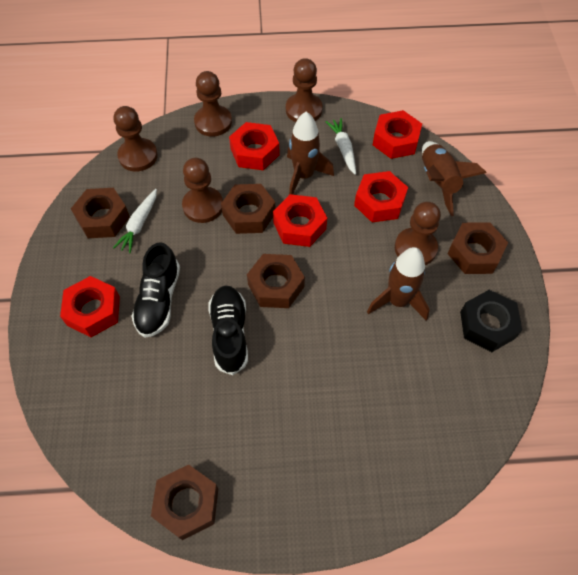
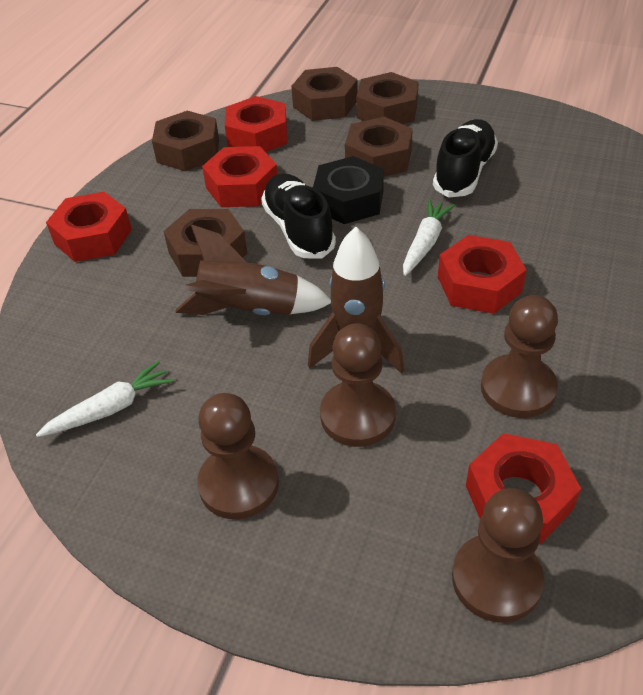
brown pawn: [114,106,158,172] [182,158,223,223] [194,71,232,137] [286,58,323,122] [395,202,441,265] = 5 -> [197,393,279,520] [320,323,396,447] [452,488,544,623] [481,295,558,418] = 4
brown rocket: [287,112,334,195] [367,247,430,321] [422,141,486,216] = 3 -> [175,224,331,315] [308,227,404,374] = 2

